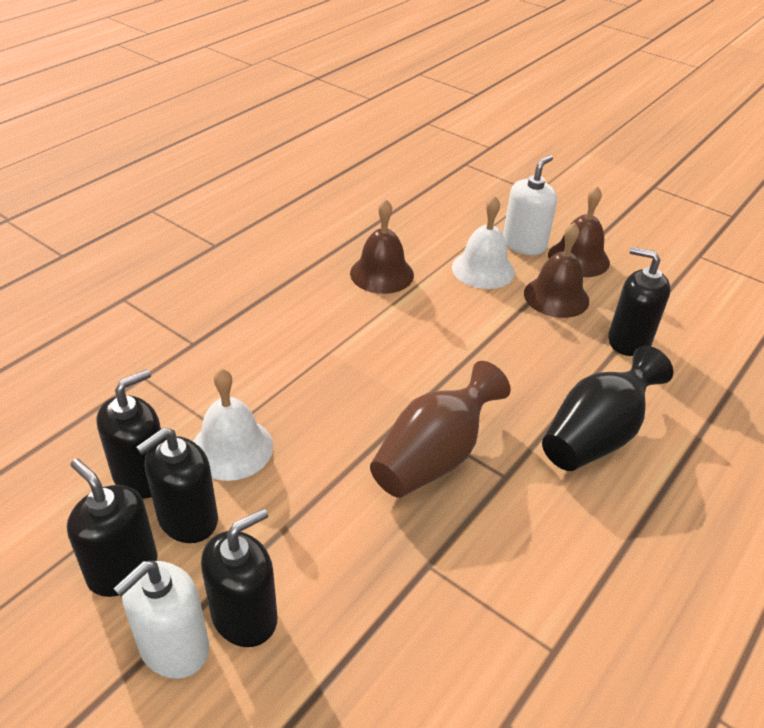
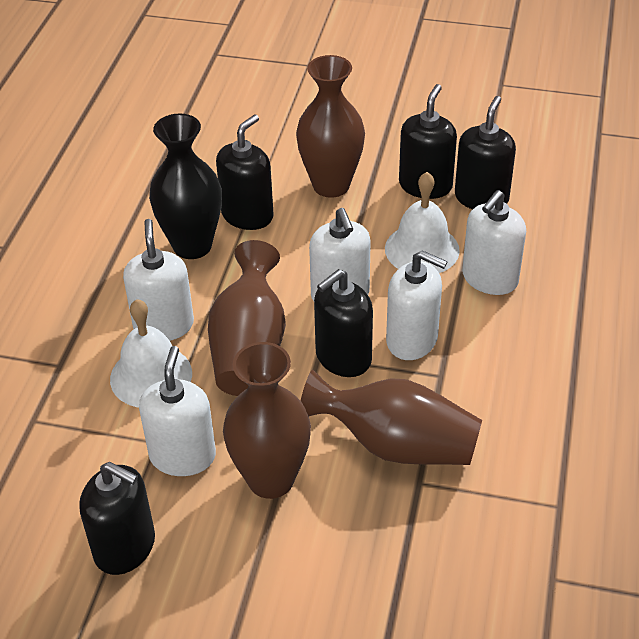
brown bell: [350,199,414,294] [524,222,589,318] [548,186,610,277] = 3 -> none = 0
brown vase: [370,361,511,498] = 1 -> [208,240,286,396] [223,342,311,499] [296,55,365,198] [300,369,482,465] = 4
white soap dispenser: [113,561,209,679] [503,155,557,255] = 2 -> [123,219,194,341] [139,346,216,476] [309,208,371,301] [386,250,447,360] [462,190,526,295] = 5

